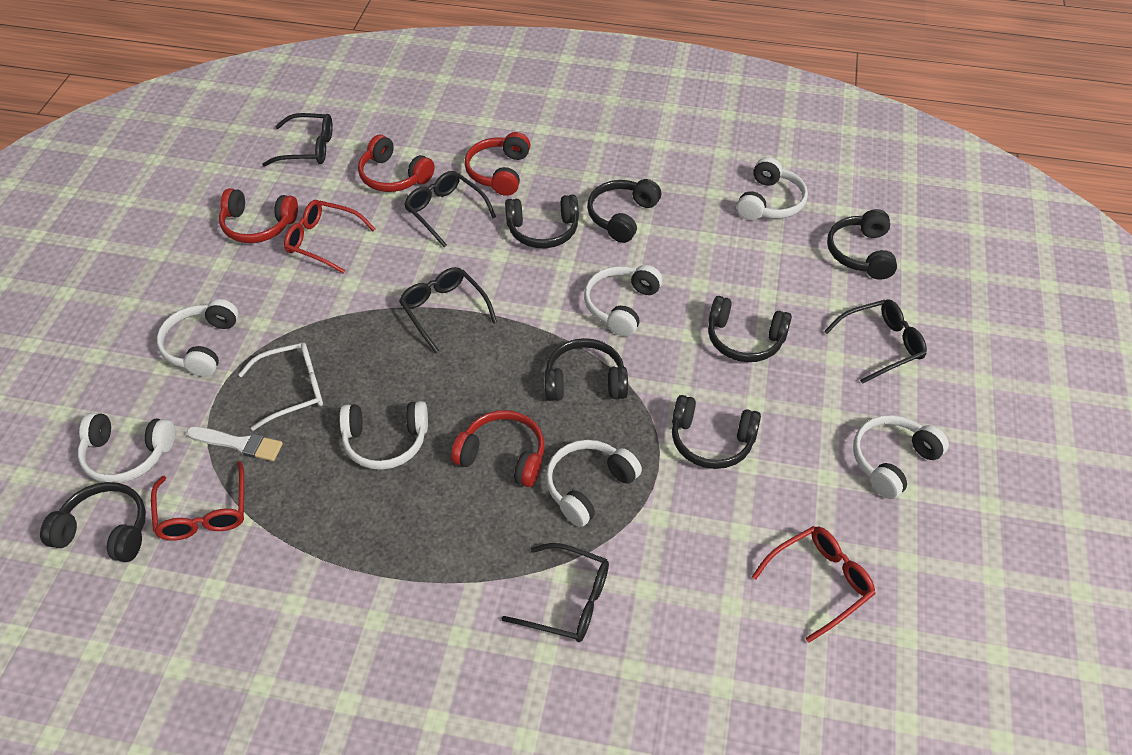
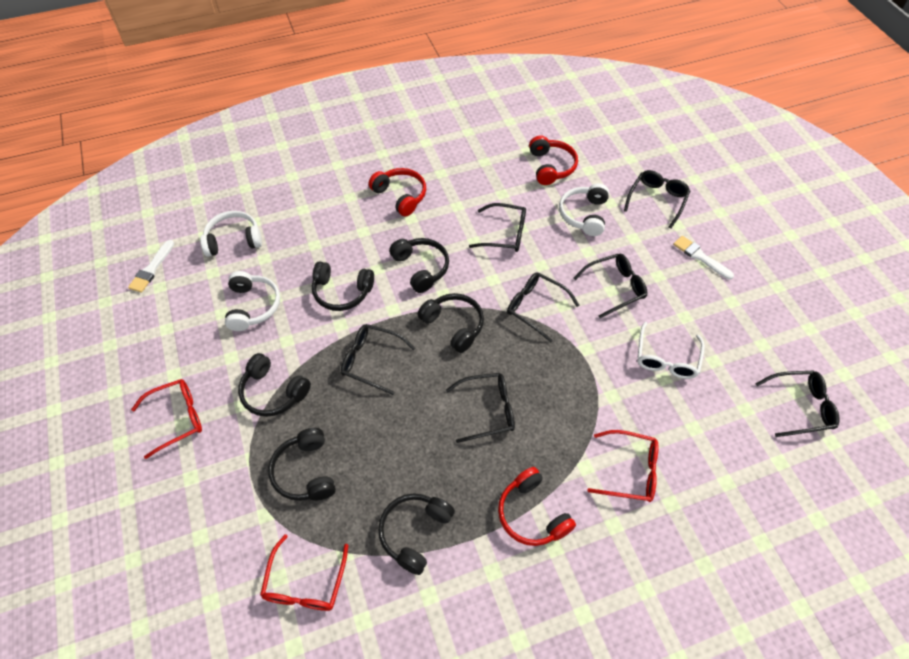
black glasses: [262,113,333,167] [399,267,497,353] [404,171,496,247] [501,543,609,642] [824,299,927,384] = 5 -> [341,324,415,395] [446,373,515,443] [469,203,526,252] [507,272,579,342] [574,254,647,318] [624,170,690,229] [755,371,840,437] = 7
black headphones: [40,482,146,562] [505,195,579,248] [544,338,628,401] [587,179,661,243] [672,395,761,469] [708,296,792,362] [827,209,897,280] = 7 -> [238,353,311,417] [268,428,336,501] [312,261,374,311] [378,493,455,575] [389,238,449,293] [417,293,484,353] = 6
red headphones: [219,188,298,243] [358,135,435,192] [451,410,545,487] [464,132,530,196] = 4 -> [368,168,426,217] [498,467,576,546] [529,136,578,185] = 3
white brush: [186,427,283,461] = 1 -> [128,240,174,293] [673,236,734,279] = 2
white headphones: [78,413,175,483] [157,299,239,377] [339,401,428,470] [546,440,642,527] [584,265,663,337] [737,157,808,220] [853,415,949,499] = 7 -> [200,211,262,257] [225,271,280,331] [559,183,609,236] = 3

